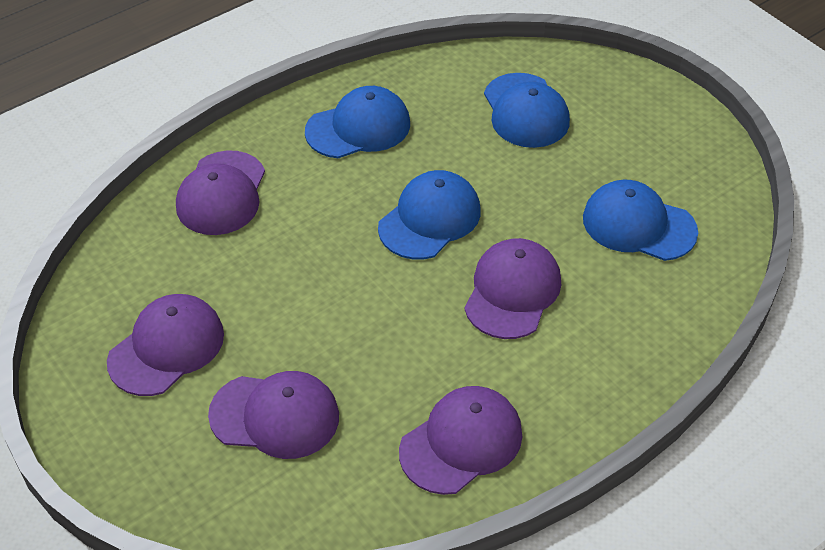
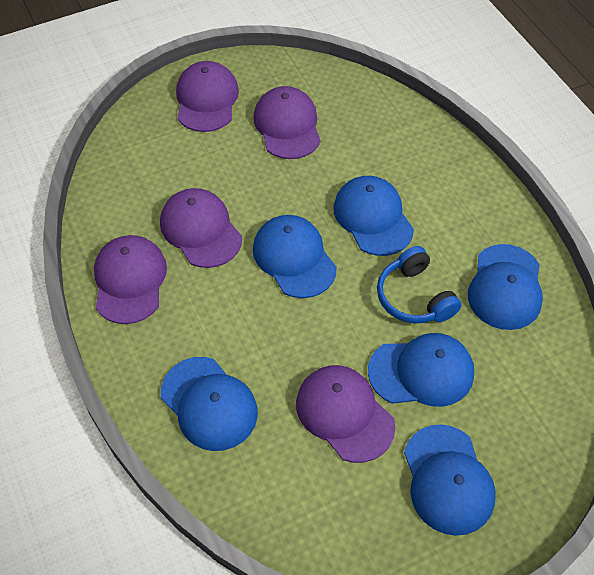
blue cap: [305,86,410,158] [378,170,481,260] [484,73,570,148] [583,180,698,261] = 4 -> [161,357,258,451] [253,215,337,298] [333,176,414,256] [368,333,474,407] [404,424,496,536] [468,244,543,330] = 6
blue headphones: none = 0 -> [377,246,462,324] = 1

